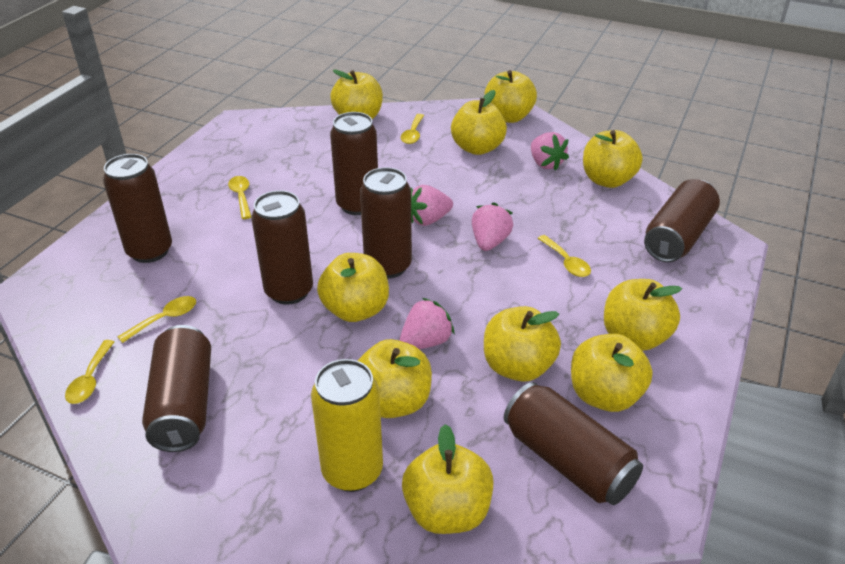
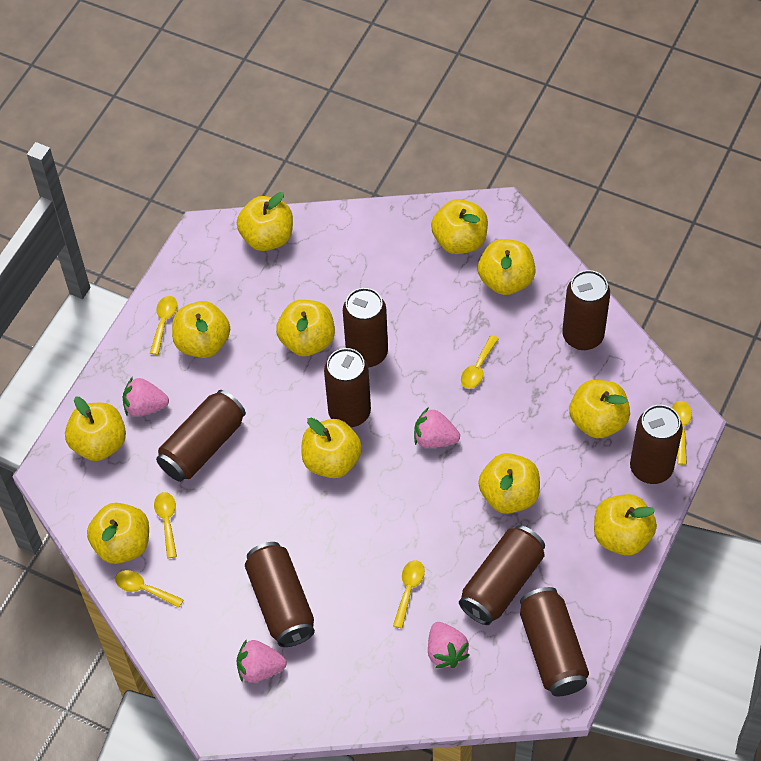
brown can: [103,154,172,263] [142,325,211,452] [251,190,313,305] [330,112,378,215] [360,167,412,278] [504,382,643,505] [644,179,720,262] = 7 -> [156,390,246,482] [245,542,315,647] [324,348,371,427] [343,288,388,367] [459,525,545,625] [520,587,589,696] [562,270,610,350] [630,405,683,484] = 8
yellow apple: [317,253,389,322] [330,70,383,119] [358,339,432,418] [402,424,493,534] [451,90,507,155] [484,306,561,382] [485,70,537,123] [571,334,653,412] [583,130,643,188] [604,279,682,351] = 10 -> [65,397,126,461] [87,503,149,564] [172,301,230,358] [237,192,293,251] [276,300,335,356] [301,418,362,478] [431,199,488,254] [478,239,536,295] [478,453,540,514] [569,380,630,438] [594,494,657,556] = 11
yellow can: [311,359,383,492] = 1 -> none = 0
yellow spoon: [65,340,114,404] [118,296,196,343] [228,176,251,219] [401,114,424,144] [538,235,591,277] = 5 -> [115,570,184,608] [150,296,177,355] [154,492,177,558] [393,560,425,629] [461,335,499,389] [672,401,692,465] = 6

